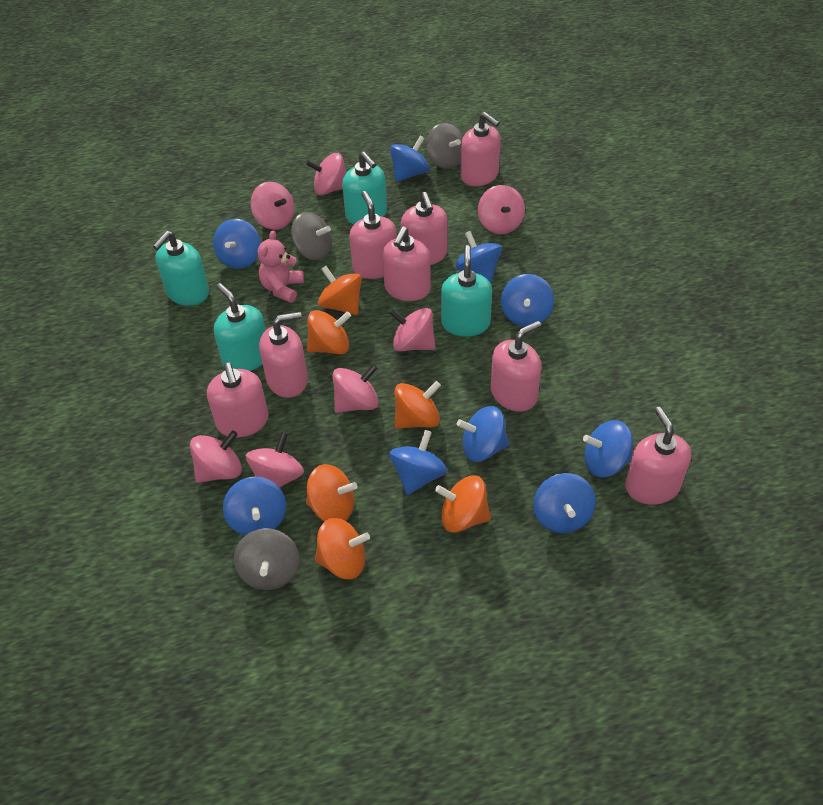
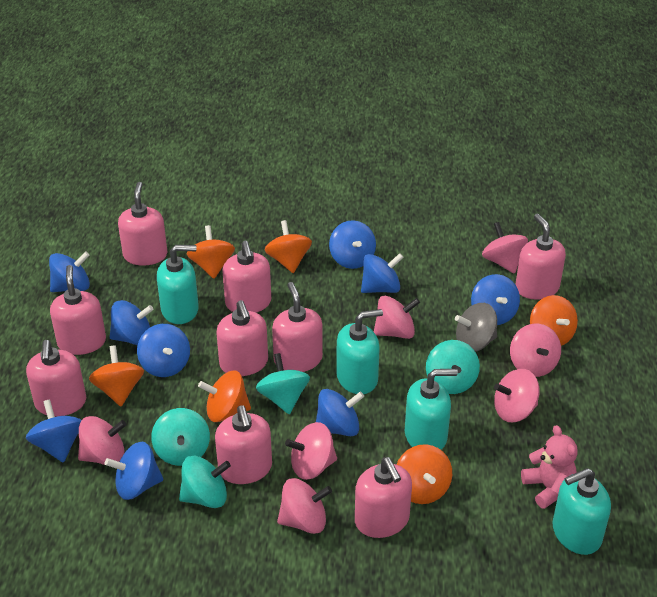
grey spinning top: [234,529,299,590] [291,212,332,260] [426,123,464,169] = 3 -> [455,303,497,352] = 1
pink soap dispenser: [207,363,268,438] [259,312,308,398] [349,191,397,279] [382,226,431,301] [401,192,448,265] [461,112,501,186] [491,321,541,412] [625,407,691,505] = 8 -> [26,340,86,416] [50,265,106,355] [118,182,167,266] [215,405,272,484] [216,300,268,376] [222,241,271,313] [272,282,323,372] [355,457,412,538] [515,214,566,300] = 9
turquoise spinning top: none = 0 -> [151,408,210,466] [179,456,231,508] [256,353,310,414] [426,340,480,394] = 4

